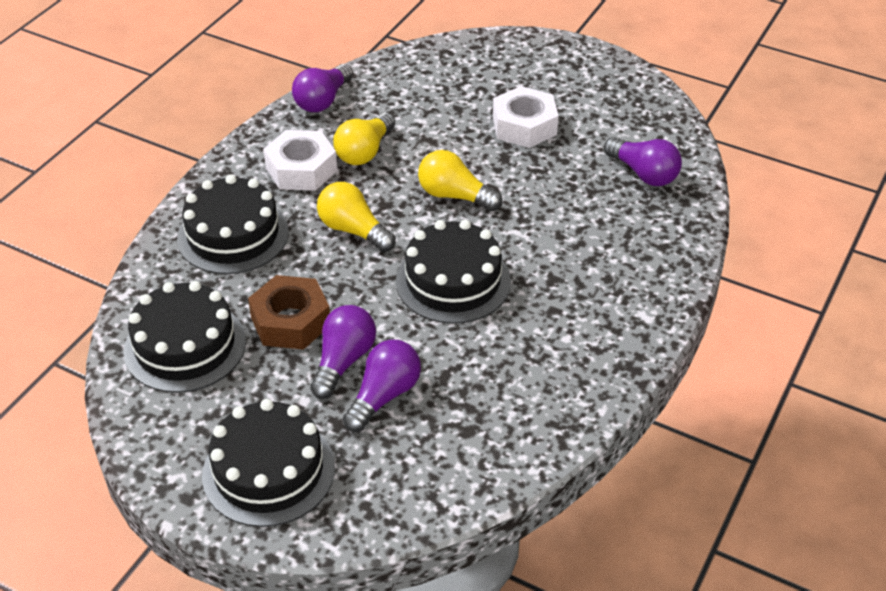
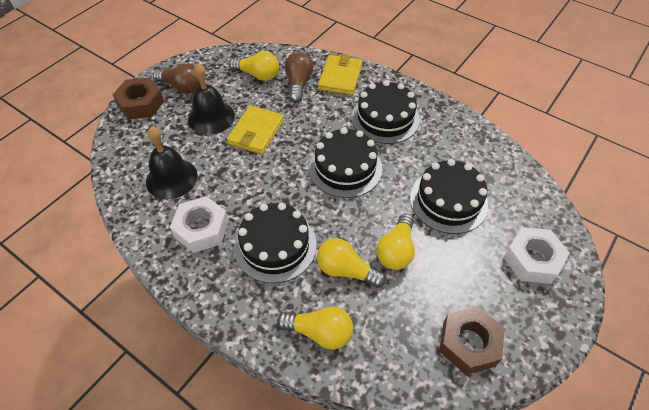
black bell: none = 0 -> [146,127,198,199] [188,63,235,135] = 2
brown light bulb: none = 0 -> [153,63,200,94] [285,52,313,103] = 2
brown nut: [248,275,330,350] = 1 -> [112,77,164,119] [439,306,505,375] = 2
purple light bulb: [292,64,353,112] [310,305,376,399] [343,340,421,432] [604,137,682,186] = 4 -> none = 0
yellow light bulb: [317,182,396,252] [333,112,395,165] [418,150,503,211] = 3 -> [229,51,279,81] [277,307,353,350] [317,238,386,288] [377,213,415,270] = 4
yellow wallet: none = 0 -> [227,105,284,154] [318,55,363,95] = 2

